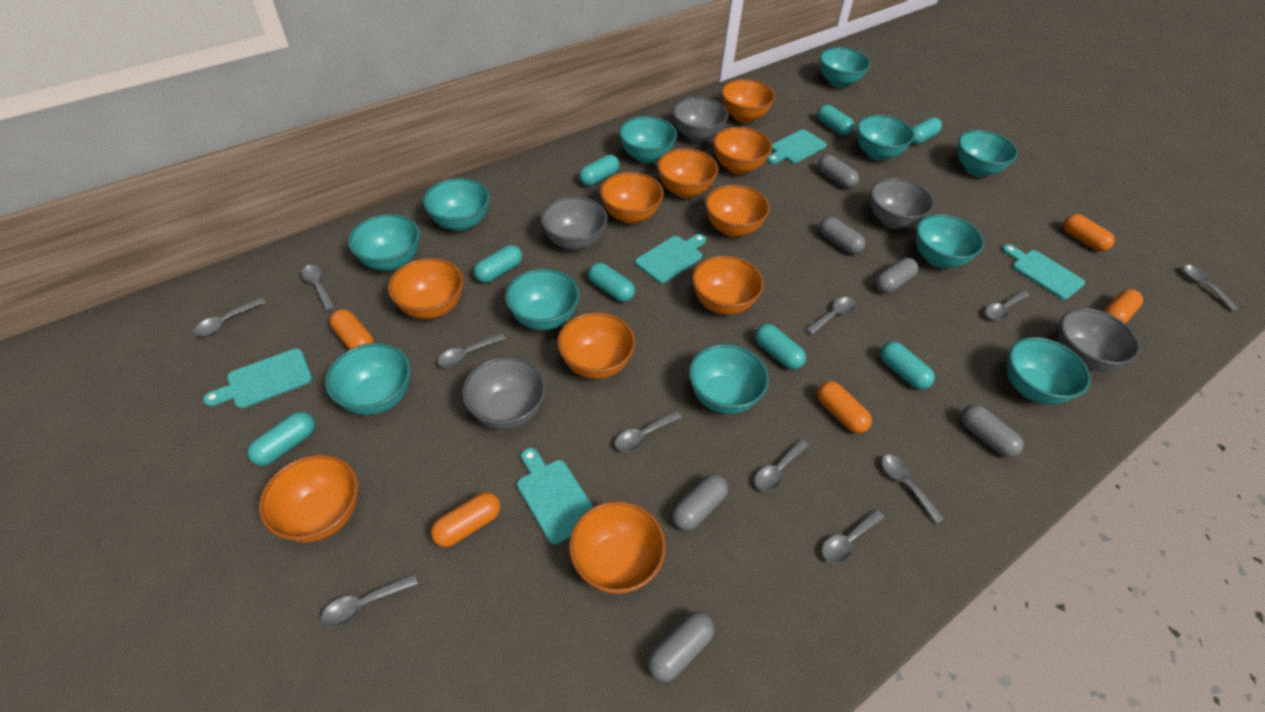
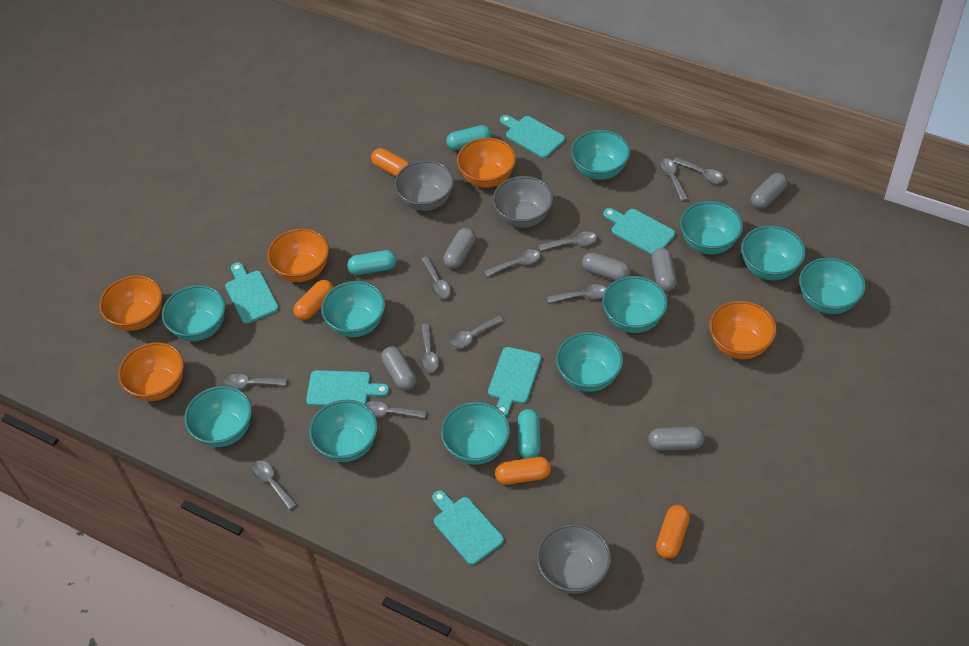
grey bowl: [462,356,546,429] [541,196,608,251] [672,97,728,142] [870,178,934,229] [1058,308,1140,371] = 5 -> [394,160,454,211] [493,176,553,228] [536,524,611,594] = 3
orange bowl: [259,454,358,542] [388,258,464,319] [557,312,635,379] [569,501,666,594] [600,172,664,224] [657,148,718,198] [692,256,764,315] [705,185,770,237] [713,127,772,174] [721,79,775,123] = 10 -> [99,275,163,331] [118,342,184,401] [267,228,329,282] [457,138,516,188] [709,301,777,359] = 5
orange capsule: [330,309,374,350] [431,492,500,547] [817,381,872,433] [1063,214,1115,251] [1103,289,1143,324] = 5 -> [294,280,334,320] [371,148,410,177] [495,457,551,485] [656,505,690,559] = 4
turquoise capsule: [247,412,315,466] [474,245,522,283] [579,155,620,186] [588,263,635,302] [755,324,806,370] [817,105,854,135] [880,341,935,390] [911,117,942,145] = 8 -> [347,250,397,275] [446,125,492,151] [517,409,541,459] = 3
turquoise cutting board: [203,348,312,408] [517,448,593,545] [635,234,706,283] [767,129,827,164] [1002,245,1085,300] = 5 -> [225,262,279,324] [306,370,389,406] [432,490,504,565] [488,347,541,417] [500,115,565,158] [603,208,676,255] = 6

